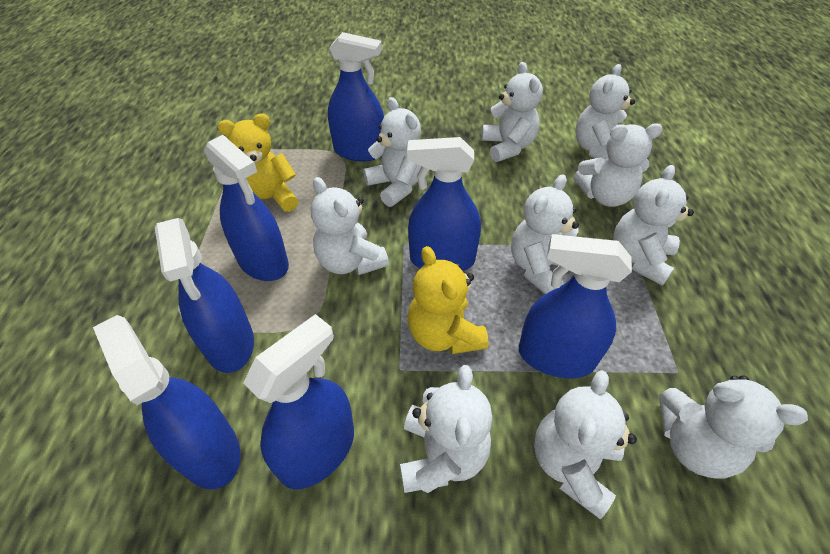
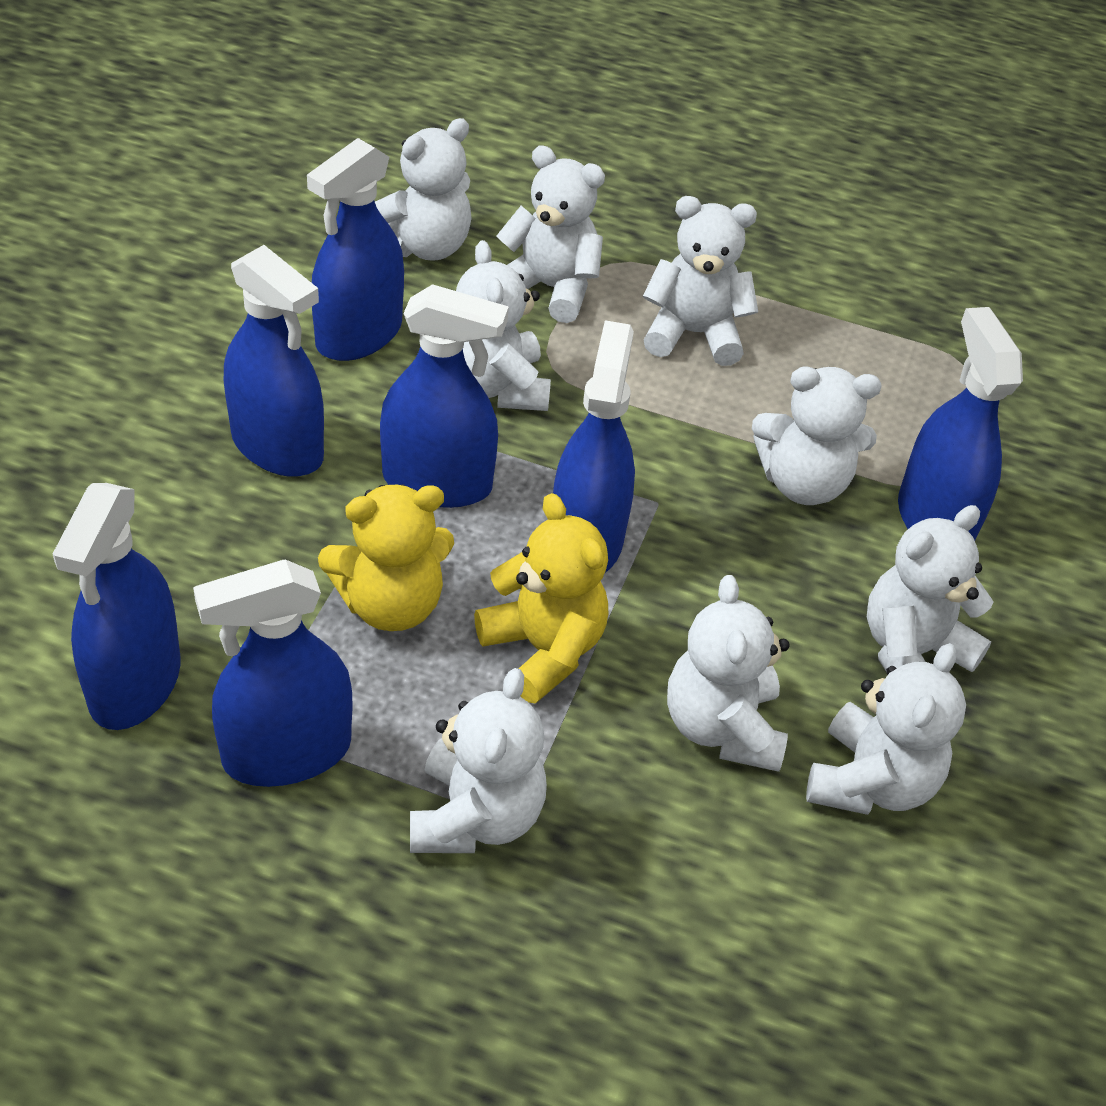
white teddy bear: [311,177,389,275] [363,97,422,207] [400,365,492,493] [481,62,543,162] [511,174,579,294] [534,370,637,519] [574,123,663,207] [575,64,635,159] [613,165,694,286] [659,375,808,478] = 10 -> [375,118,472,261] [410,668,547,853] [456,240,551,411] [496,145,605,323] [643,196,758,366] [667,575,790,772] [752,367,882,505] [806,643,966,815] [867,505,994,672] = 9

